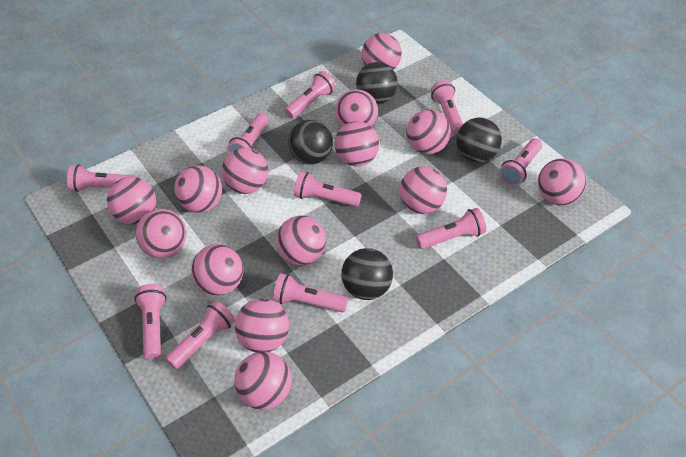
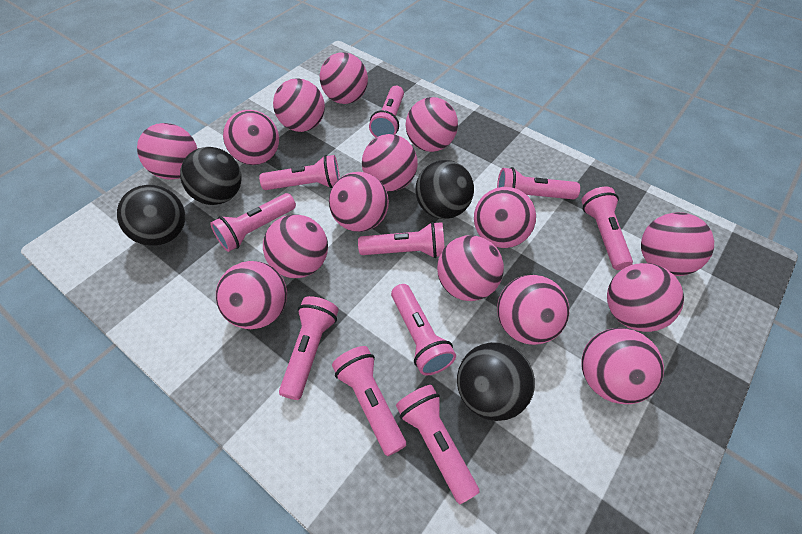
pink ball: [107,177,156,225] [136,209,186,258] [174,165,222,213] [191,244,243,296] [222,148,268,194] [234,351,292,410] [235,298,289,352] [276,216,326,266] [334,121,379,166] [335,89,378,127] [362,33,402,70] [400,166,447,214] [406,110,451,154] [538,158,587,205] = 14 -> [137,123,197,180] [216,261,287,329] [223,110,279,165] [263,214,328,278] [273,78,325,132] [320,52,368,104] [329,172,389,232] [362,134,418,191] [406,97,458,152] [437,235,504,301] [474,187,536,248] [497,275,569,345] [582,328,664,404] [607,263,684,332] [641,212,714,276] = 15

